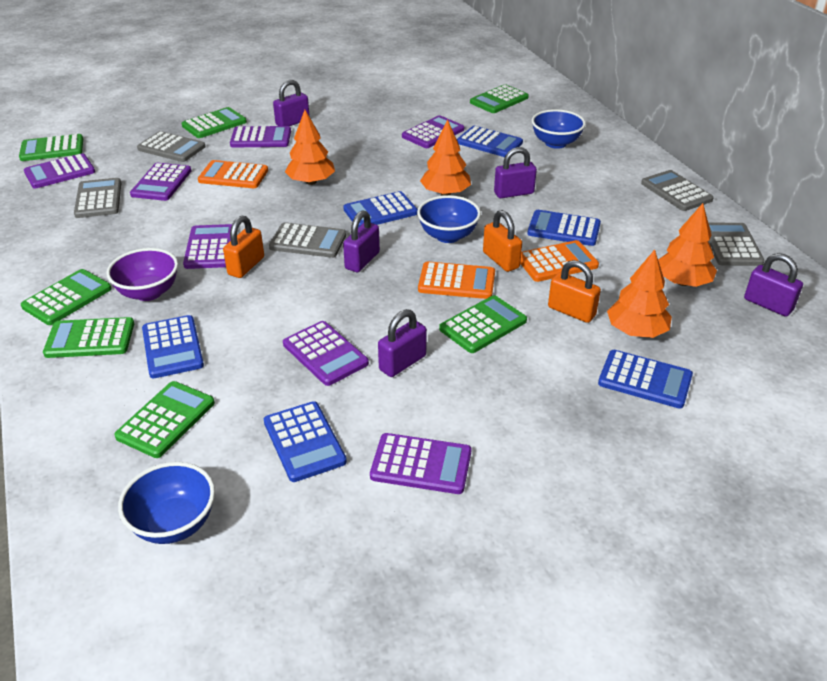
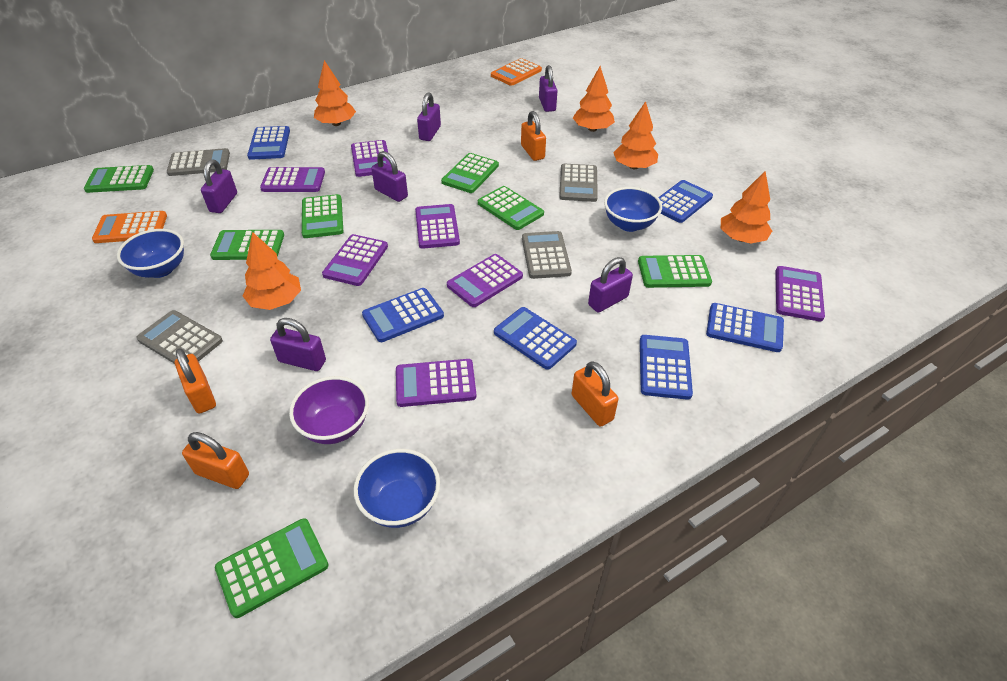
grey calculator: [74,178,121,218] [137,131,206,162] [269,222,346,258] [641,170,714,211] [708,223,765,266] = 5 -> [136,310,223,364] [167,148,230,176] [522,231,572,279] [559,164,598,202] = 4
orange calculator: [198,160,268,188] [418,261,495,299] [520,240,599,282] = 3 -> [92,211,167,243] [491,58,542,86] = 2
orange padlock: [223,216,264,278] [483,210,522,272] [548,260,601,323] = 3 -> [175,348,216,414] [182,432,249,489] [521,111,546,161] [572,361,619,427] = 4
orange tree: [285,110,335,185] [420,120,471,196] [607,249,672,338] [658,203,717,287] = 4 -> [243,232,301,310] [314,60,356,126] [573,66,615,132] [613,101,658,169] [721,171,772,244] = 5
purple padlock: [273,80,310,126] [343,210,380,272] [378,309,427,377] [494,147,537,198] [744,253,803,316] = 5 -> [201,159,237,213] [270,318,326,371] [371,151,408,202] [417,92,441,141] [539,65,558,112] [588,257,633,313] = 6

